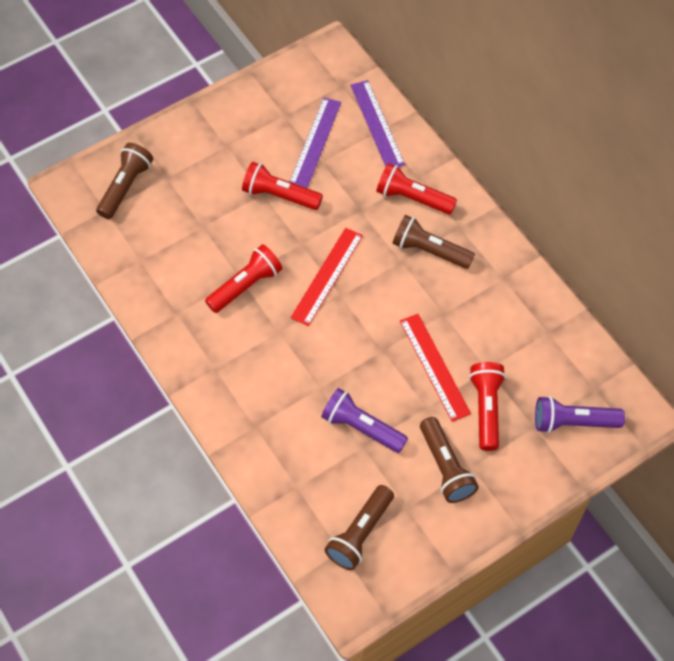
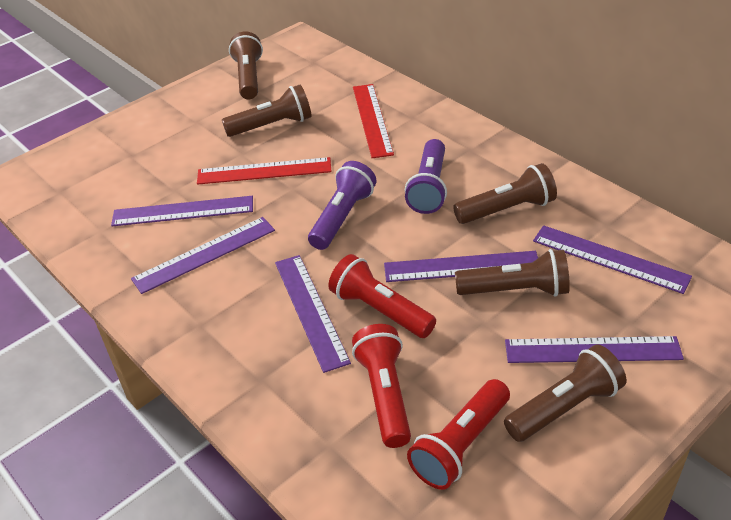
brown flashlight: [96,143,153,219] [325,485,394,570] [393,215,475,269] [420,417,479,503] = 4 -> [222,85,312,137] [229,32,263,99] [453,163,557,224] [455,249,570,297] [504,345,626,442] = 5
purple ruler: [289,97,341,188] [350,80,405,167] = 2 -> [111,196,253,226] [131,217,275,294] [275,255,351,373] [384,251,538,282] [505,336,684,363] [533,225,692,294] = 6
red flashlight: [205,244,282,313] [242,162,323,210] [376,163,457,214] [469,362,506,451] = 4 -> [328,254,436,338] [352,324,411,448] [407,379,510,490] = 3

